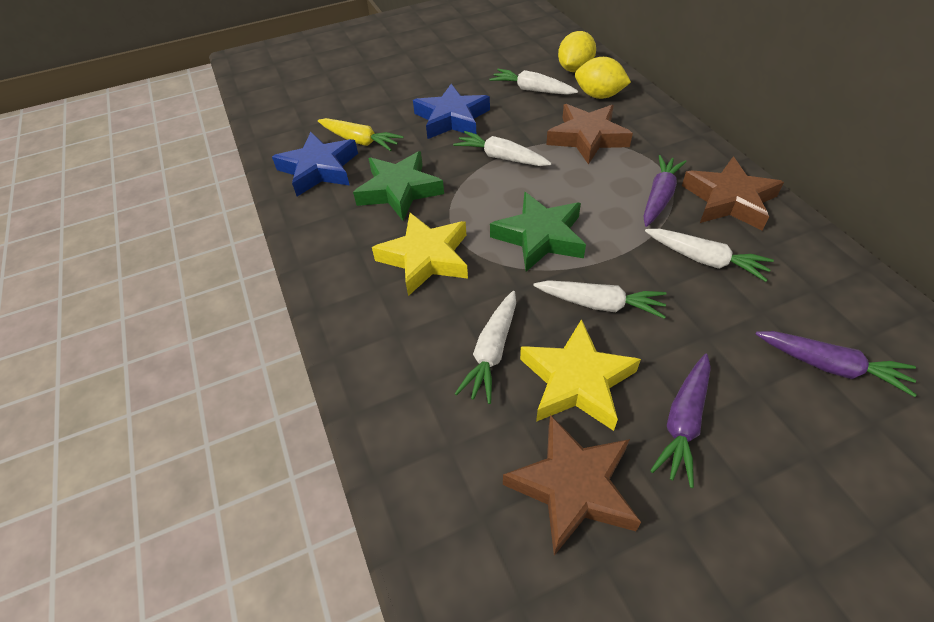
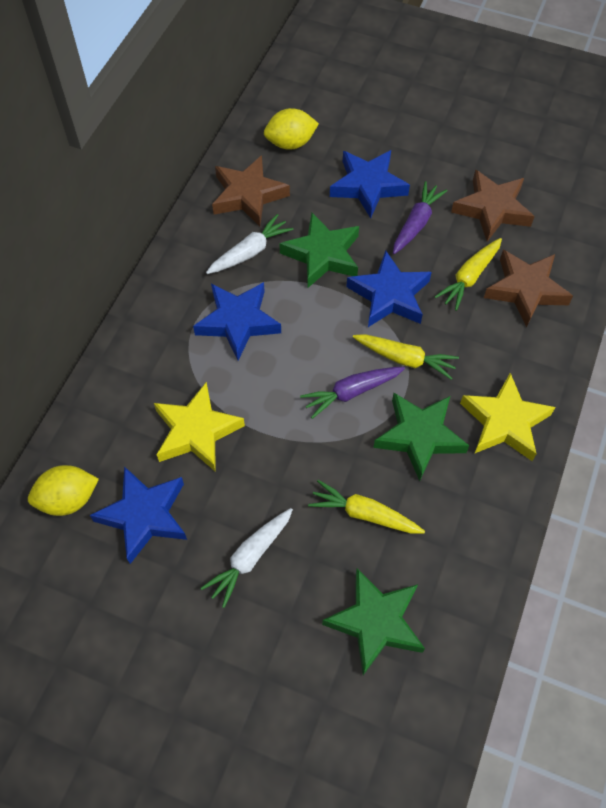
blue star: [272,132,358,196] [413,84,490,139] = 2 -> [90,466,187,564] [193,282,281,360] [330,150,410,218] [346,251,432,327] = 4
green star: [353,151,444,221] [490,192,586,272] = 2 -> [279,213,359,288] [322,568,425,675] [373,393,469,481] = 3
purple carrot: [643,155,687,227] [650,354,711,488] [756,331,917,397] = 3 -> [300,367,405,419] [393,181,448,254] = 2
white carrot: [453,131,552,166] [455,291,516,404] [489,69,578,95] [534,280,667,319] [645,229,774,282] = 5 -> [201,508,293,608] [206,214,293,274] = 2
yellow carrot: [318,118,404,151] = 1 -> [308,480,425,534] [353,334,459,380] [435,238,502,311] = 3

